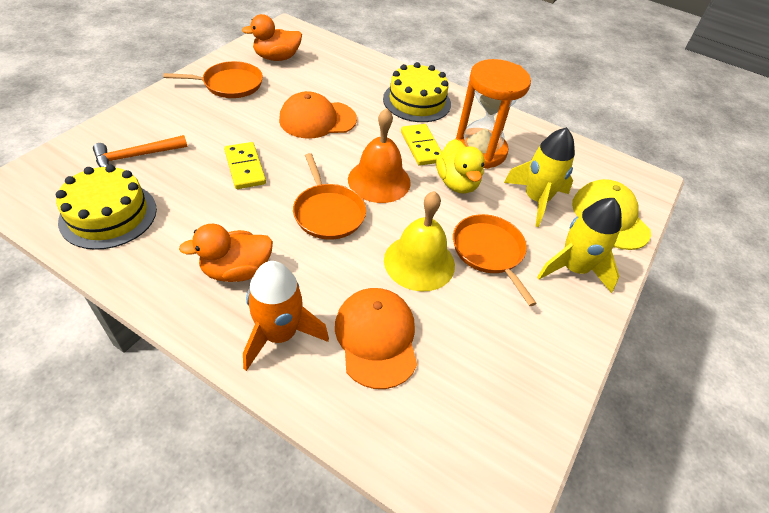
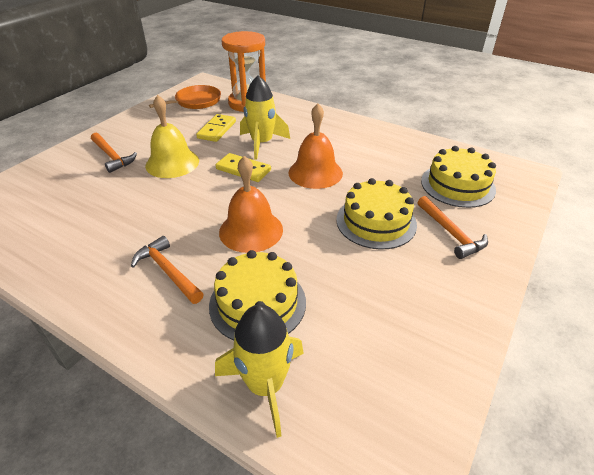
orange bell: [348,108,411,203] = 1 -> [219,156,283,253] [288,104,343,189] = 2
orange cap: [279,91,357,138] [335,288,417,389] = 2 -> none = 0
orange duck: [179,224,273,282] [242,14,302,61] = 2 -> none = 0
orange hammer: [93,135,188,167] = 1 -> [91,133,137,173] [131,236,204,304] [417,196,488,259] = 3
orange pan: [163,61,263,98] [293,153,366,240] [453,214,537,306] = 3 -> [149,85,221,109] = 1
orange rocket: [243,261,329,371] = 1 -> none = 0
yellow cake: [56,165,157,250] [383,62,451,122] = 2 -> [209,250,306,340] [336,178,417,250] [421,146,496,208] = 3
yellow cap: [572,179,651,250] = 1 -> none = 0
yellow duck: [436,139,485,194] = 1 -> none = 0

